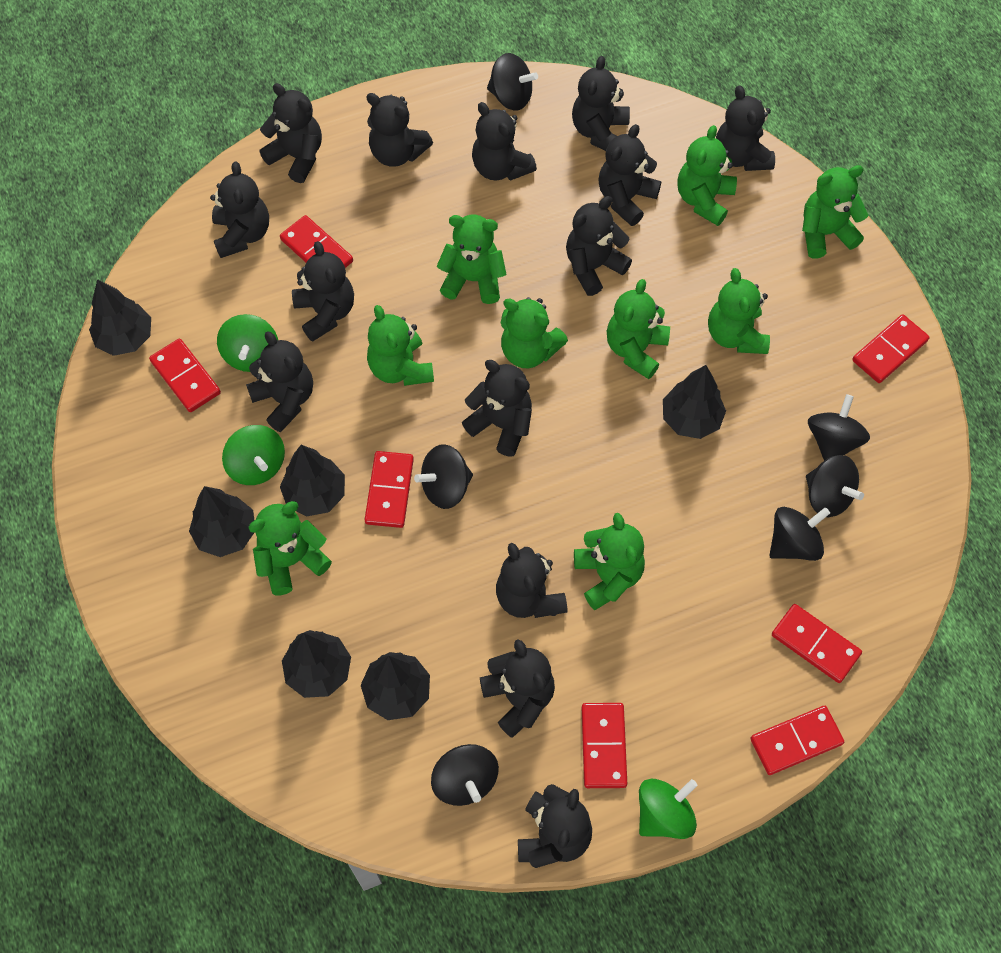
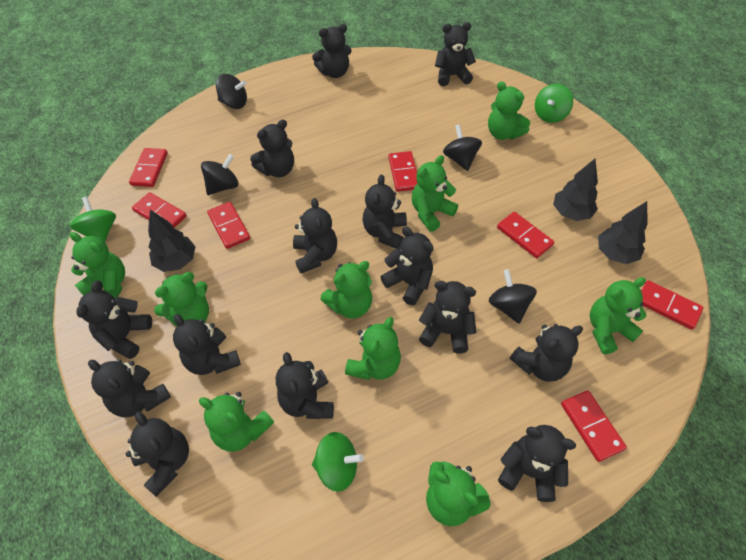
black spinning top: [414,444,473,509] [431,744,499,806] [487,53,538,111] [769,507,830,561] [806,455,864,517] [808,394,870,461] = 6 -> [201,154,238,195] [216,74,247,109] [443,124,482,171] [489,269,537,324] = 4
black tree: [89,279,151,356] [189,486,254,557] [280,445,345,516] [282,630,351,698] [361,652,430,720] [663,365,726,439] = 6 -> [148,210,196,272] [553,159,598,221] [598,201,648,264] = 3

